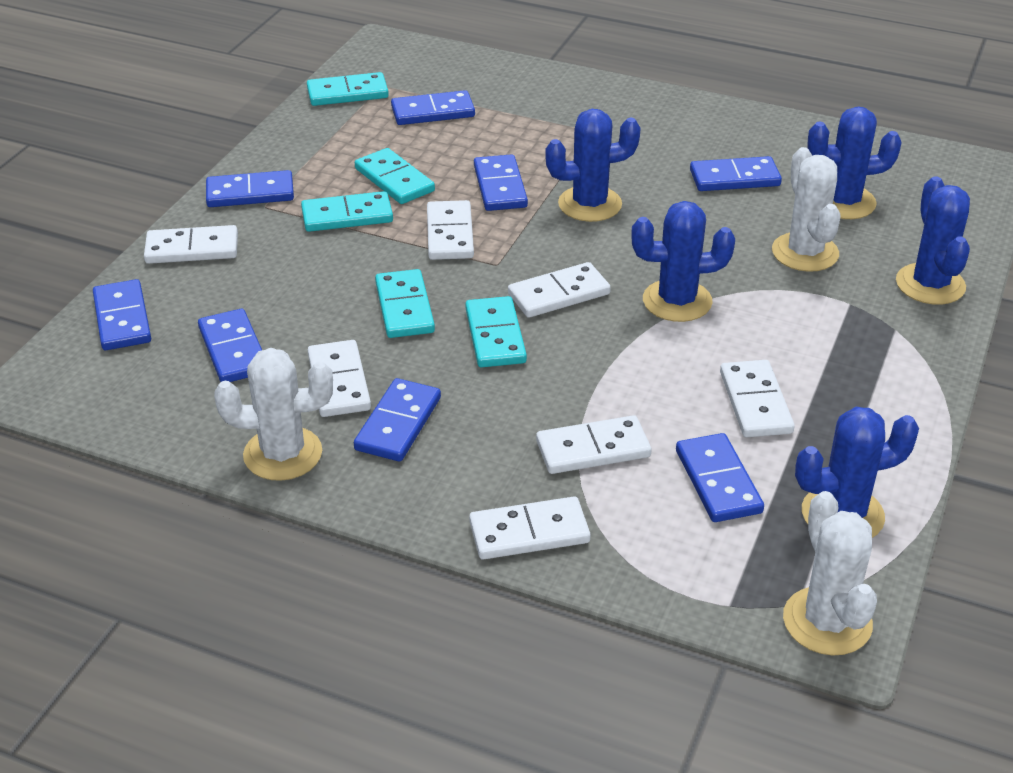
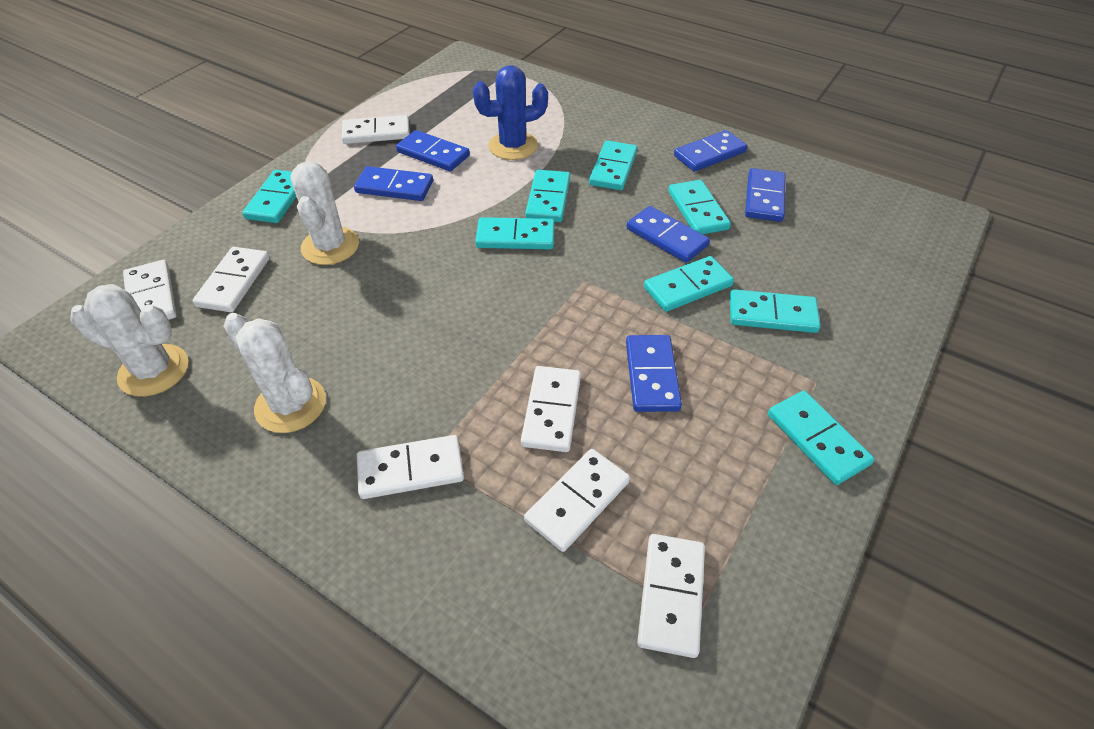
blue cactus: [545,109,641,222] [631,201,735,322] [795,407,919,538] [807,107,902,219] [896,176,970,305] = 5 -> [473,65,548,160] = 1
blue domino: [93,279,151,350] [198,309,262,382] [206,170,294,207] [354,378,441,462] [391,90,475,125] [474,154,528,211] [676,433,764,522] [690,156,782,191] = 8 -> [354,166,433,201] [396,130,470,171] [626,335,682,412] [627,206,710,263] [674,130,748,172] [745,168,785,222] = 6
turquoise domino: [301,191,393,232] [307,72,389,106] [355,148,435,204] [375,269,435,338] [465,296,527,367] = 5 -> [242,170,296,223] [475,217,555,249] [525,170,570,222] [589,140,637,190] [644,256,734,312] [668,180,731,234] [730,289,821,333] [768,391,874,485] = 8

